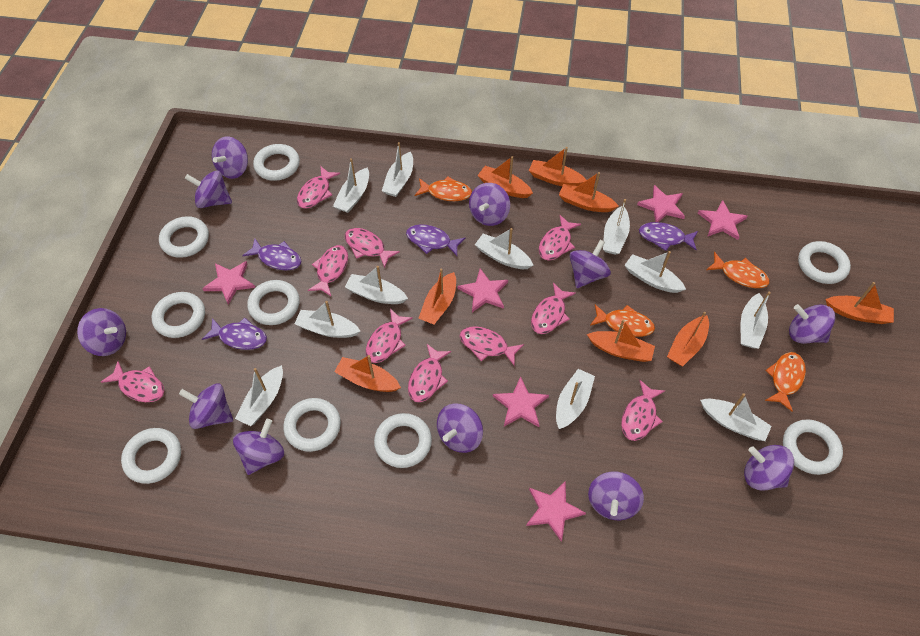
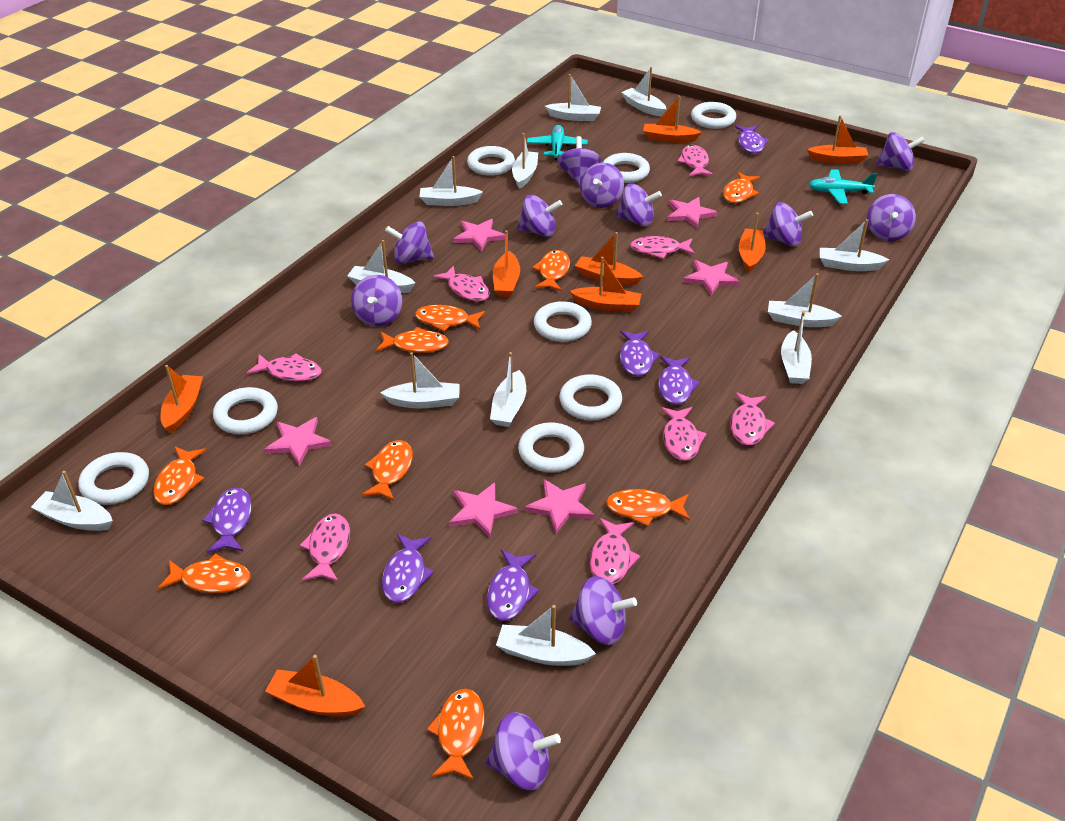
orange fish: [415,176,472,201] [590,304,655,337] [706,252,769,288] [765,352,806,412] = 4 -> [153,447,206,505] [158,554,250,593] [362,440,413,501] [376,327,449,353] [415,305,485,332] [427,689,485,780] [532,250,570,291] [606,489,690,526] [723,172,760,203] = 9
pink fish: [101,361,164,402] [297,166,340,208] [308,245,348,296] [345,228,400,268] [366,309,413,363] [408,344,451,402] [460,326,524,366] [531,283,576,334] [539,215,581,261] [621,380,665,441] = 10 -> [247,354,322,381] [300,514,350,582] [433,265,490,301] [590,518,640,584] [630,236,695,259] [661,407,707,461] [677,145,713,176] [731,392,775,445] = 8
purple fish: [202,318,267,350] [242,239,301,270] [406,224,466,256] [639,222,698,251] = 4 -> [202,488,252,553] [382,534,434,603] [487,550,540,621] [620,331,660,377] [658,356,700,405] [735,126,769,154] = 6
turquoise plane: none = 0 -> [527,125,588,160] [809,169,877,204] = 2
white boat: [235,365,283,426] [295,301,360,338] [333,158,369,213] [345,266,408,304] [382,142,413,197] [475,228,533,269] [556,369,595,429] [603,199,630,255] [624,251,686,293] [700,393,772,441] [741,292,771,349] = 11 -> [31,471,113,531] [347,240,415,293] [380,352,460,408] [420,156,483,206] [490,352,526,427] [496,605,596,666] [512,133,538,189] [545,74,601,121] [621,67,667,117] [768,273,842,327] [781,312,812,384] [820,219,889,271] = 12
white ring: [121,428,181,484] [152,292,205,338] [159,216,209,258] [247,280,300,325] [253,144,300,181] [283,398,341,452] [374,413,432,468] [783,419,843,475] [798,241,851,284] = 9 -> [78,452,149,505] [213,387,278,434] [467,146,515,176] [518,422,584,472] [534,301,592,342] [559,374,622,420] [603,153,650,183] [691,102,736,129] = 8

